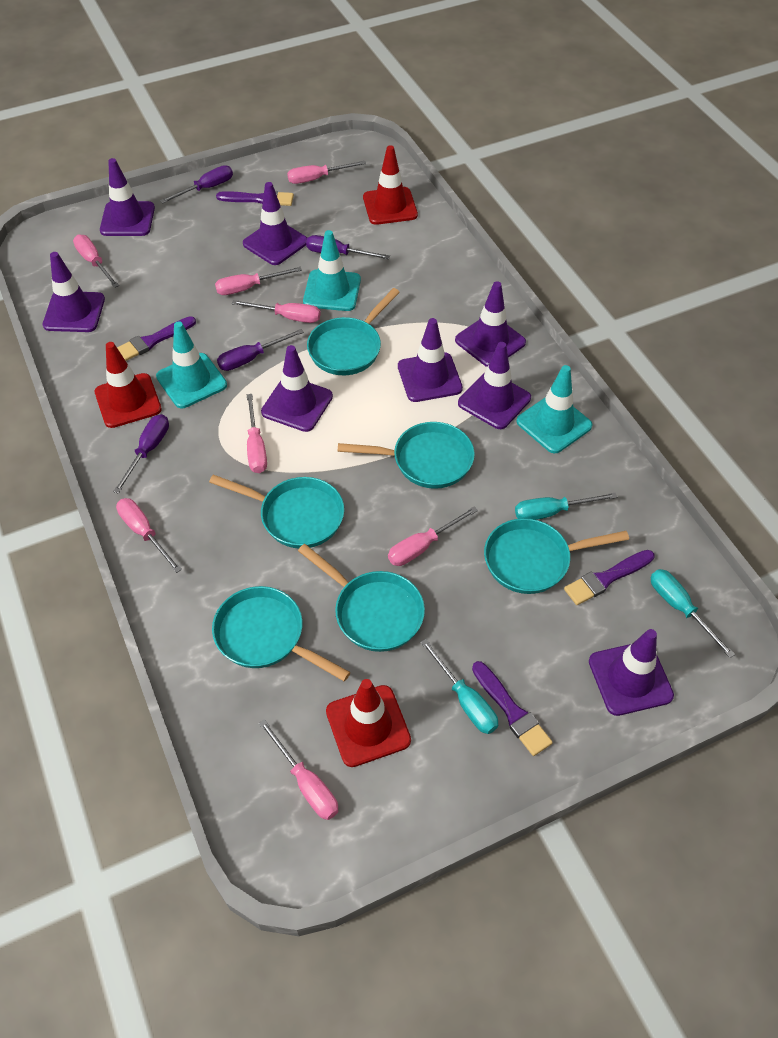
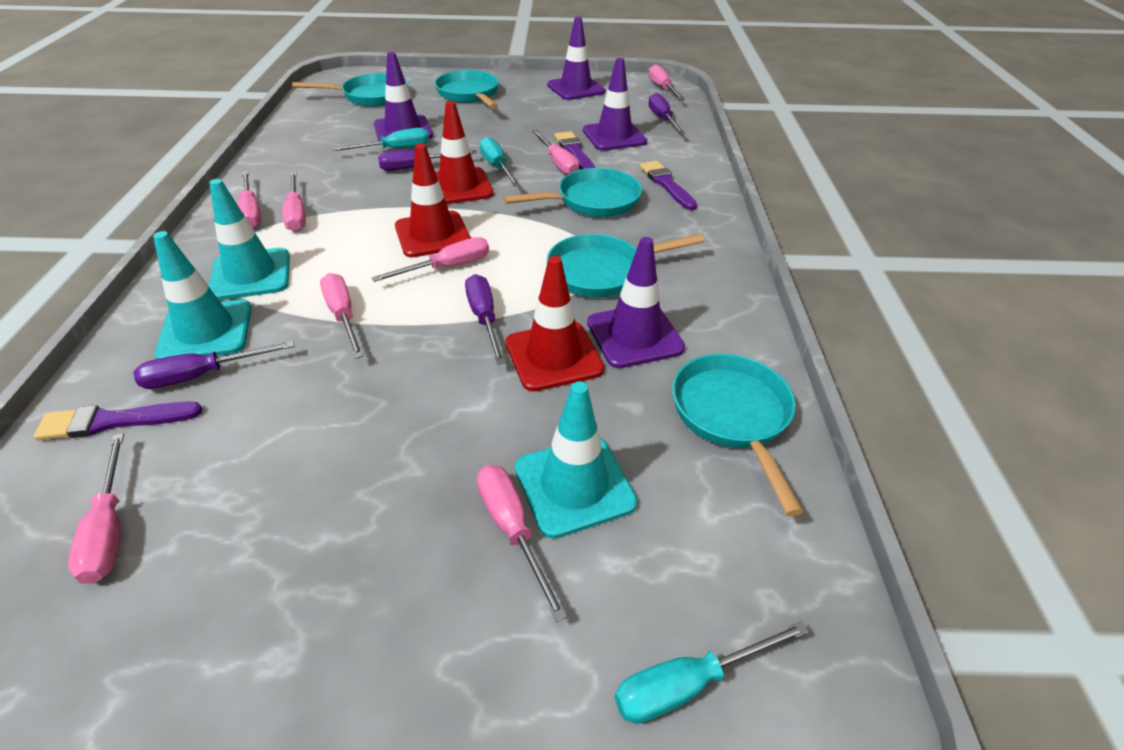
purple brush: [117,316,196,361] [216,191,294,206] [472,661,553,756] [564,550,654,605] = 4 -> [34,402,203,440] [555,131,595,169] [640,161,697,210] = 3
purple traffic cone: [43,252,105,332] [100,158,155,236] [243,182,307,265] [261,345,333,432] [398,318,463,402] [455,281,526,367] [458,342,531,429] [589,629,674,716] = 8 -> [374,52,433,141] [547,17,605,100] [583,58,647,151] [587,237,685,368] = 4
turquoise pan: [209,475,344,548] [212,586,351,681] [298,544,425,652] [307,288,400,375] [338,422,475,489] [484,518,629,594] = 6 -> [292,73,408,107] [434,70,499,109] [503,168,642,217] [547,234,705,298] [672,354,803,516] = 5

